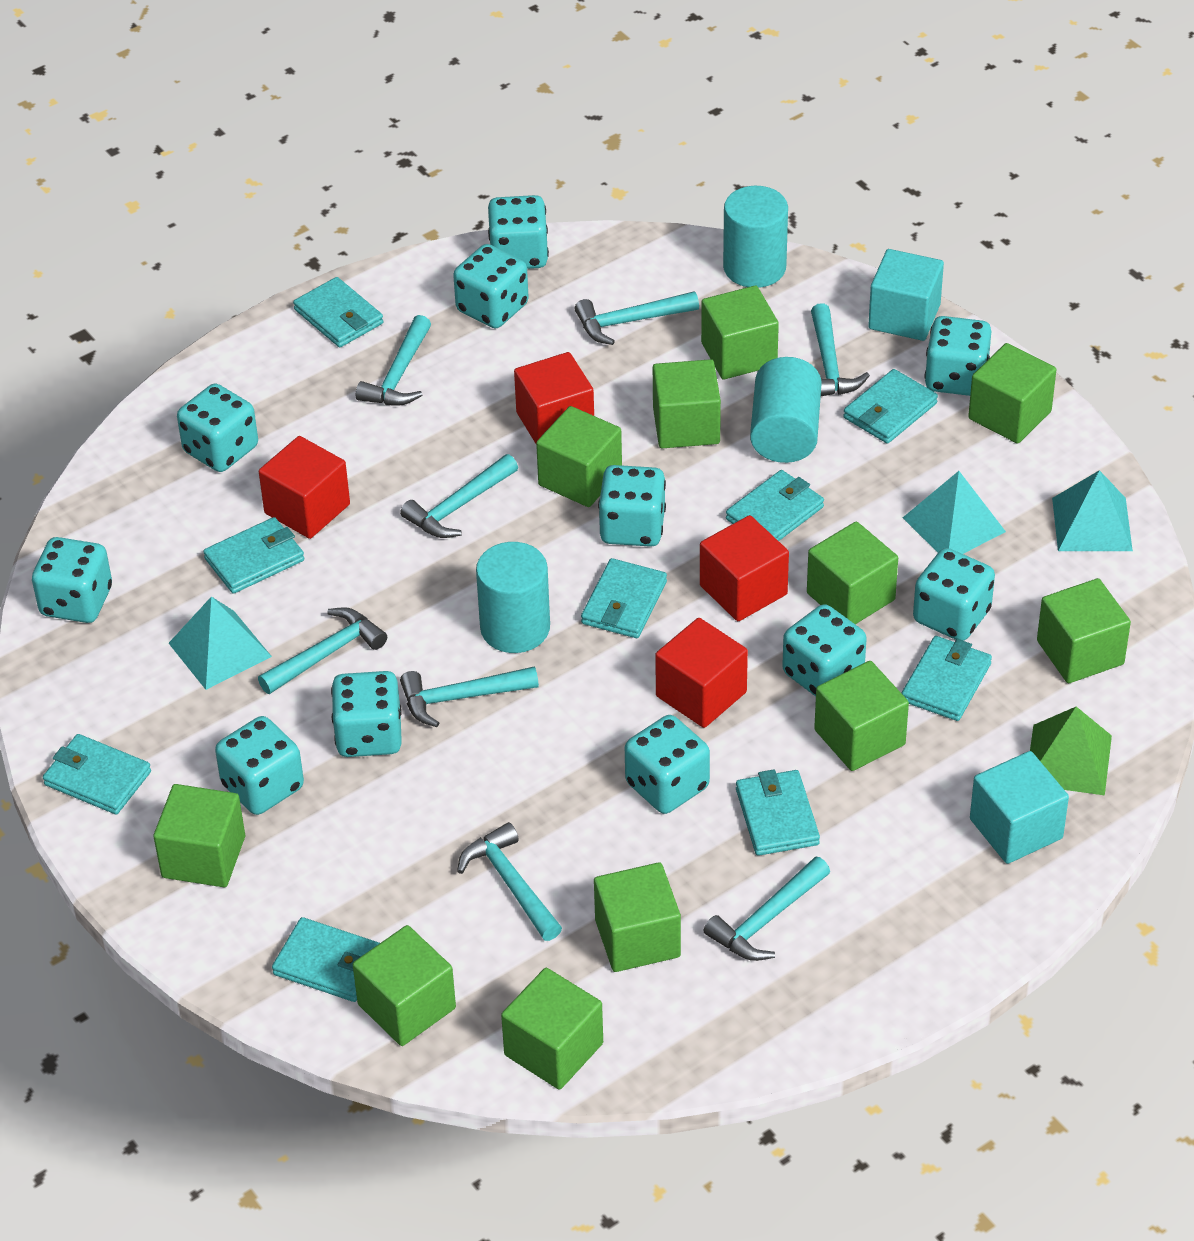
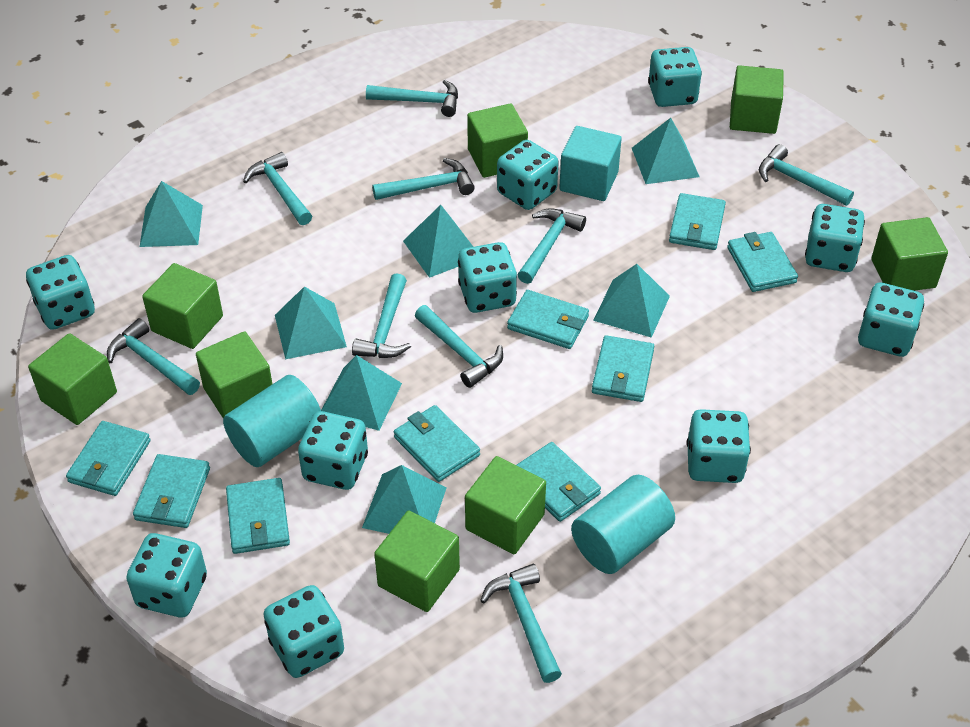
green cube: [153,784,245,887] [353,925,456,1046] [501,968,603,1090] [536,406,622,507] [594,862,681,972] [653,359,721,448] [701,286,779,379] [807,522,898,624] [814,661,909,771] [968,343,1056,444] [1037,578,1131,683] = 11 -> [28,333,117,425] [142,263,223,349] [196,331,272,418] [374,511,460,612] [465,456,546,554] [467,104,528,178] [730,65,784,134] [871,217,948,291] = 8
green pyramid: [1030,707,1112,795] = 1 -> none = 0
red cube: [259,436,350,539] [514,352,594,444] [655,618,748,728] [700,515,789,621] = 4 -> none = 0
turquoise cube: [868,249,944,341] [970,751,1069,864] = 2 -> [559,126,622,201] = 1
turquoise cylinder: [476,542,550,653] [723,186,788,288] [750,357,822,463] = 3 -> [223,375,321,467] [571,475,675,574] = 2
turquoise dice: [32,537,112,623] [177,384,258,472] [215,716,304,815] [331,671,402,757] [453,244,529,328] [488,195,549,269] [598,465,666,547] [625,715,710,814] [782,604,867,696] [913,548,995,641] [925,316,992,396] = 11 -> [26,255,95,330] [126,533,207,617] [263,585,344,678] [298,411,368,490] [458,242,517,313] [497,140,559,210] [648,47,702,107] [687,409,751,483] [805,204,865,272] [858,282,924,357] = 10
turquoise hammer: [258,607,387,694] [356,315,431,406] [400,454,518,538] [400,666,539,727] [457,822,562,941] [575,291,699,345] [704,857,830,961] [811,303,870,396] = 8 -> [107,318,200,395] [243,152,312,225] [352,273,411,358] [366,80,458,117] [372,158,475,200] [415,305,503,388] [480,564,562,683] [518,208,586,284] [759,144,854,206] = 9
turquoise pyramid: [169,597,272,690] [903,471,1006,554] [1052,470,1133,551] = 3 -> [140,181,203,247] [275,286,347,359] [321,355,402,431] [362,465,446,534] [403,205,473,278] [593,264,670,338] [632,118,700,184] = 7

